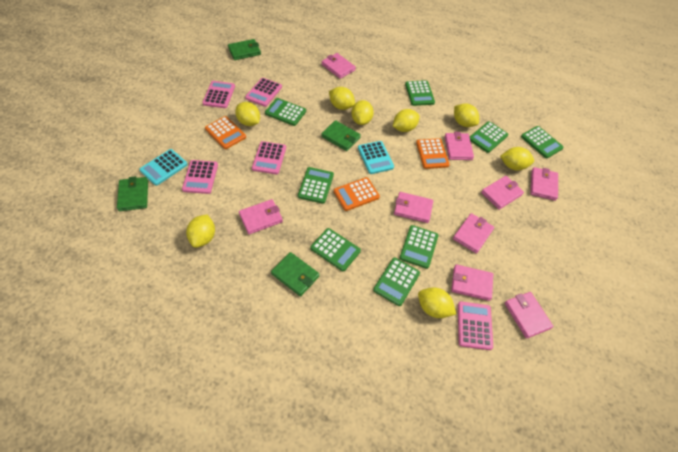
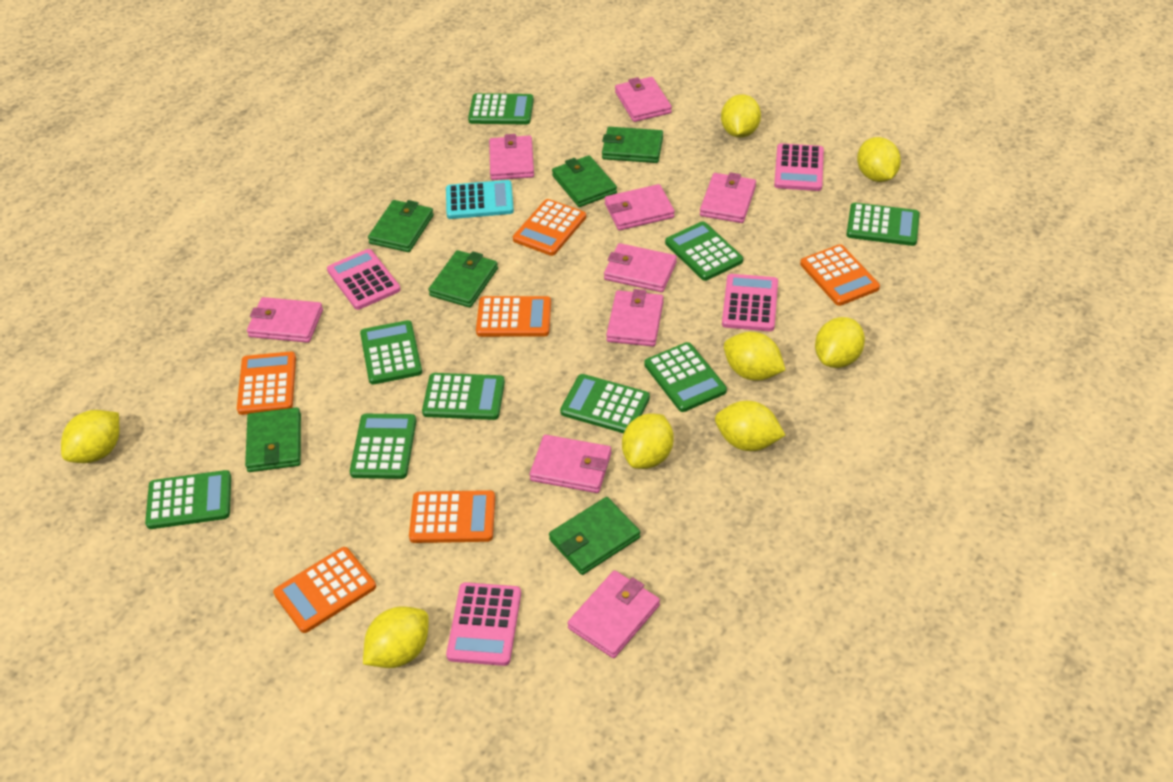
green calculator: [265,98,306,126] [298,167,334,204] [310,228,361,271] [373,258,420,306] [400,225,439,269] [405,80,435,106] [470,121,508,153] [521,126,564,158] = 8 -> [145,470,231,529] [350,414,416,479] [360,320,422,384] [422,373,505,420] [468,93,534,125] [560,374,650,433] [644,342,727,412] [665,221,743,281] [846,203,920,246] = 9
green wallet: [117,176,148,211] [228,39,261,60] [271,252,320,296] [322,120,361,151] = 4 -> [245,407,301,472] [368,200,434,252] [428,250,498,308] [549,497,640,575] [552,155,617,207] [602,127,663,163] = 6
orange calculator: [205,116,246,149] [334,177,380,211] [416,138,450,169] = 3 -> [237,352,296,415] [273,547,376,633] [409,490,495,543] [476,296,551,337] [513,199,586,256] [800,244,880,306] = 6
pink calculator: [182,160,218,194] [202,81,235,108] [245,78,282,107] [252,141,286,174] [458,301,493,350] = 5 -> [327,249,401,310] [446,582,521,666] [722,274,778,331] [774,143,824,191] = 4
turquoise calculator: [139,149,188,186] [358,141,394,174] = 2 -> [446,180,514,219] = 1

